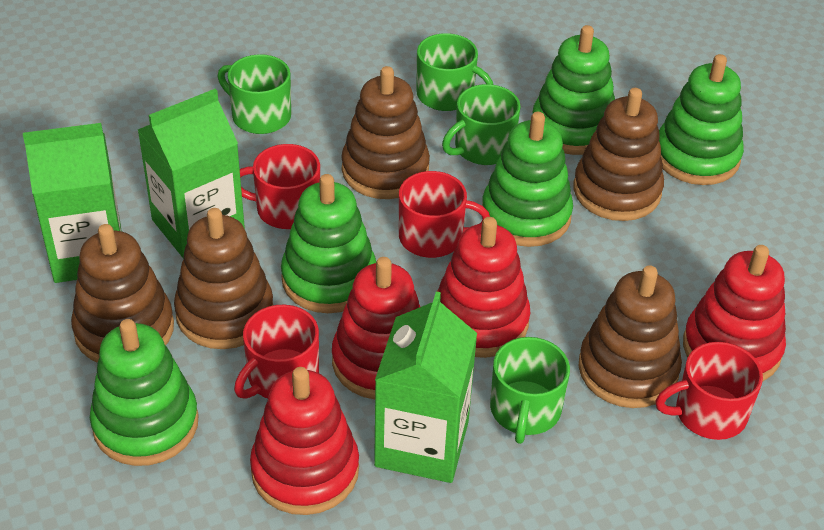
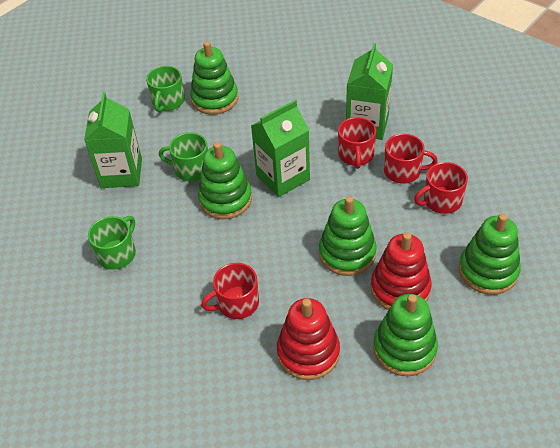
brown stacking toy: [71,224,174,363] [174,208,273,349] [341,66,430,199] [574,88,664,221] [579,265,682,408] = 5 -> none = 0
green mug: [218,54,291,134] [416,33,493,111] [442,84,521,165] [490,337,570,444] = 4 -> [88,216,136,270] [146,66,185,112] [159,133,208,181] = 3
red stacking toy: [250,367,359,515] [332,257,420,399] [437,217,530,358] [683,245,786,382] = 4 -> [277,298,340,380] [371,232,432,310] = 2

